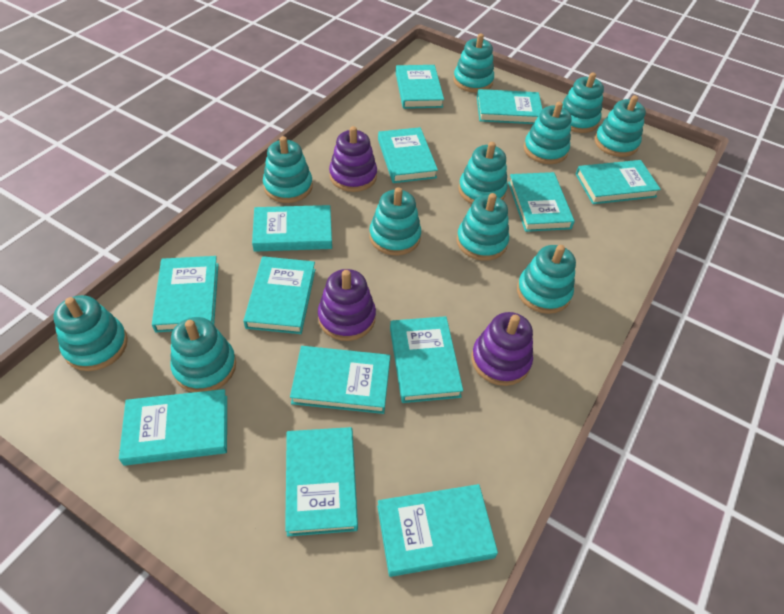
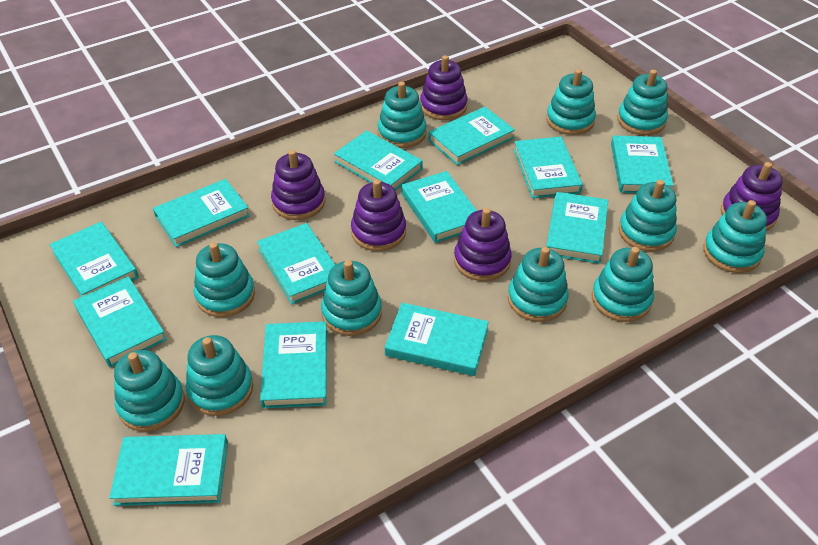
purple stacking toy: [318,269,376,341] [329,126,377,192] [472,312,533,386] = 3 -> [271,150,325,220] [351,179,406,251] [420,55,467,120] [454,208,512,281] [721,162,783,231] = 5

